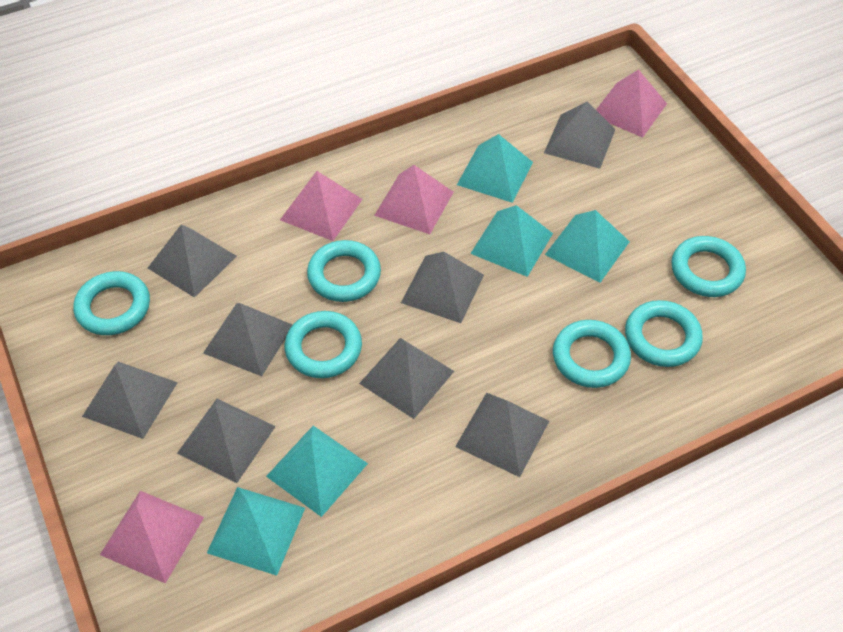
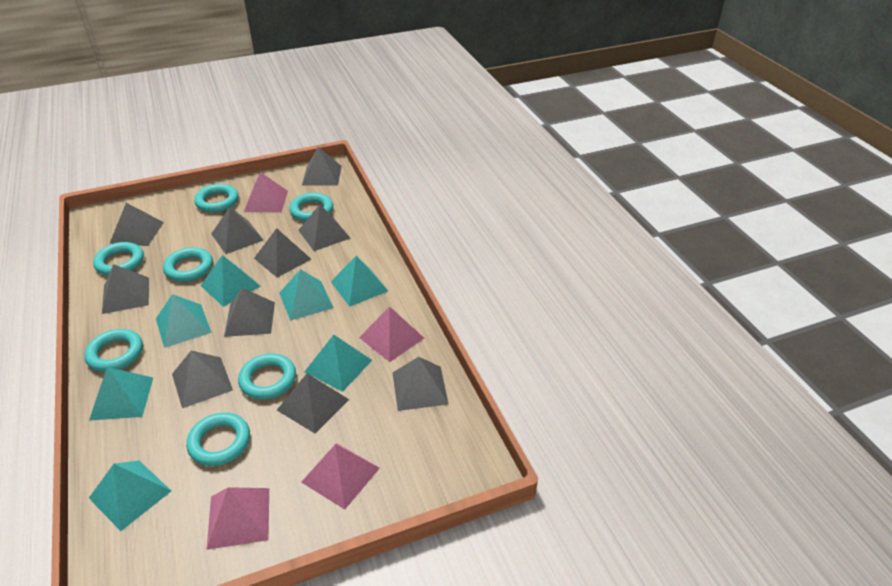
grey pyramid: [82,362,178,439] [148,224,237,298] [177,399,276,483] [203,303,292,376] [359,338,454,419] [401,252,484,323] [455,393,549,477] [544,102,616,169] = 8 -> [102,264,149,314] [109,203,164,246] [172,351,233,408] [211,207,263,254] [224,288,275,337] [254,228,311,278] [277,374,349,433] [298,204,350,251] [302,147,342,186] [393,357,448,411] = 10
turquoise pyramid: [207,487,305,576] [266,426,368,517] [457,134,533,203] [470,205,553,277] [545,210,630,283] = 5 -> [89,367,153,421] [89,461,171,531] [156,294,212,348] [201,255,261,307] [279,269,334,321] [304,335,372,392] [331,256,388,307] = 7
turquoise ring: [74,271,150,335] [285,311,362,378] [307,240,381,302] [553,320,631,388] [625,300,703,367] [671,236,746,297] = 6 -> [84,329,143,372] [93,242,144,276] [163,247,213,282] [186,413,250,466] [194,184,239,212] [238,353,296,400] [289,193,333,222] = 7

